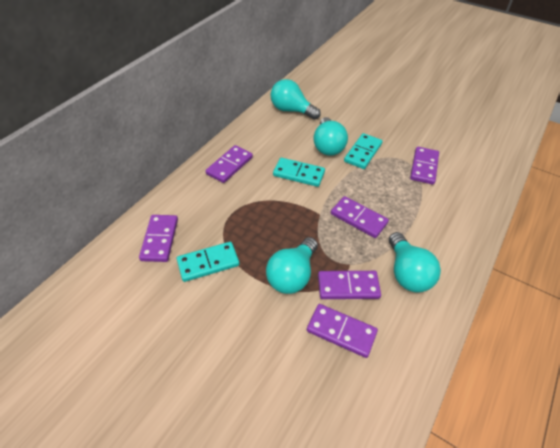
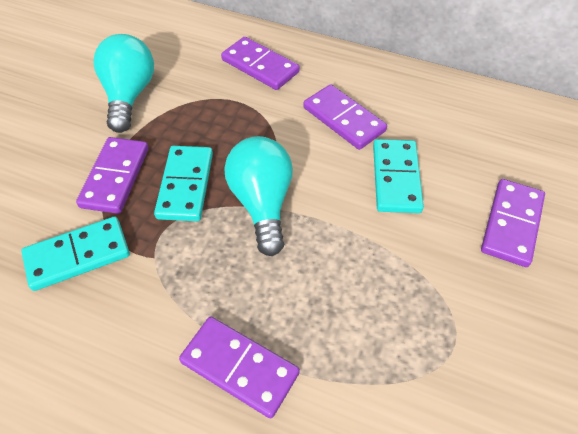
purple domino: [139,215,178,262] [206,145,253,183] [307,304,378,358] [318,271,381,299] [331,196,389,238] [410,147,439,185] = 6 -> [76,137,149,214] [179,316,300,418] [221,37,300,90] [303,84,387,150] [481,179,545,267] = 5
turquoise light bulb: [266,237,318,294] [271,79,321,120] [313,117,348,156] [389,232,441,293] = 4 -> [93,34,154,133] [224,136,293,256] = 2

